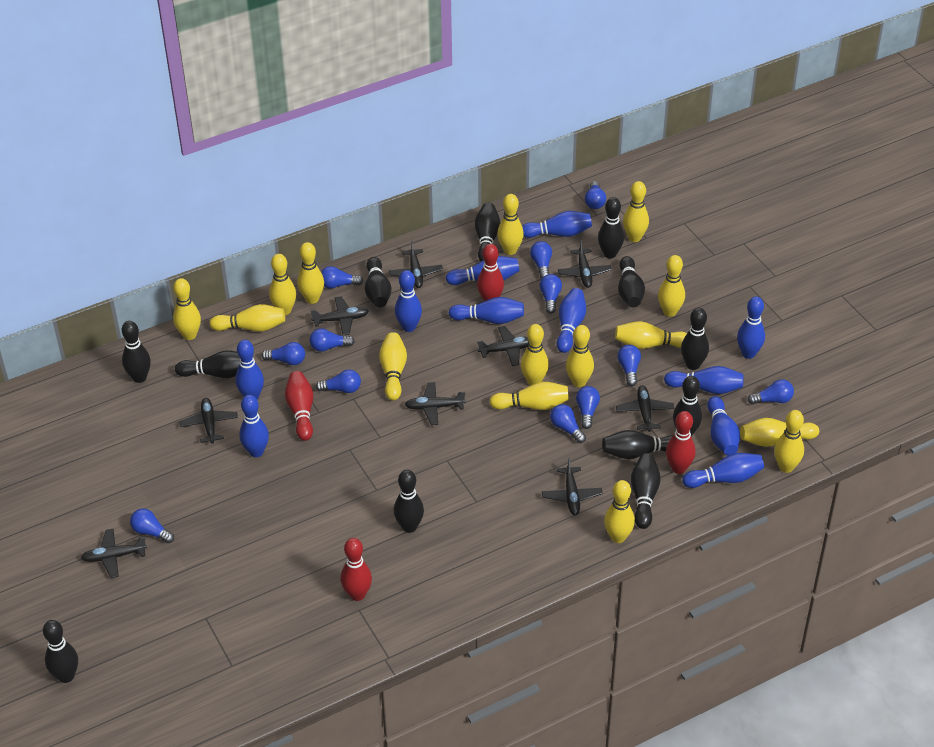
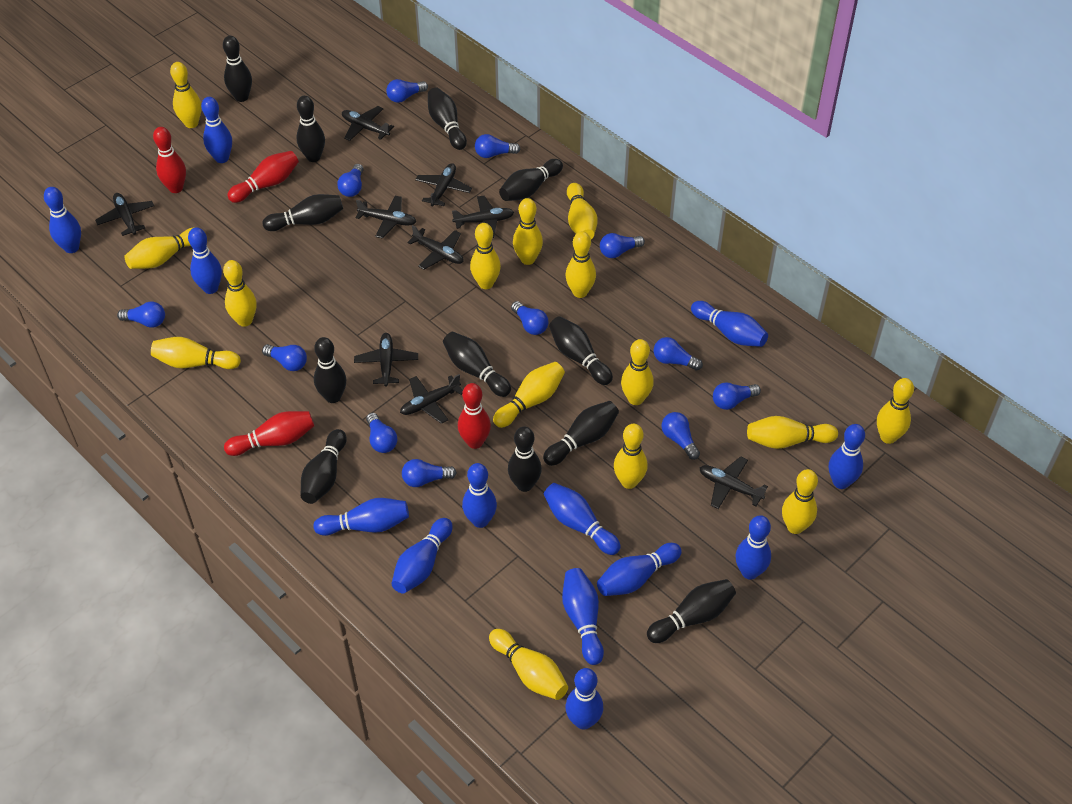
blue bowling pin: [235,340,264,399] [239,395,269,457] [395,270,422,332] [446,256,520,285] [449,297,524,324] [522,211,592,238] [556,288,586,353] [664,366,743,394] [682,453,764,488] [707,396,740,455] [737,296,765,359] = 11 -> [44,187,81,253] [188,227,222,294] [201,97,232,163] [313,498,409,536] [392,518,453,594] [462,463,497,528] [544,483,621,555] [562,568,604,665] [565,668,603,730] [597,543,681,596] [691,301,768,347] [735,515,771,580] [829,424,865,489] = 13

